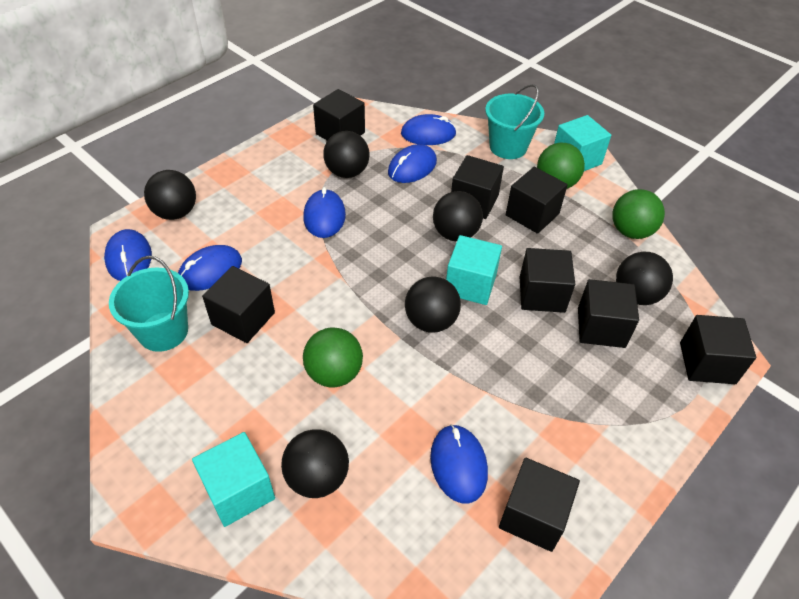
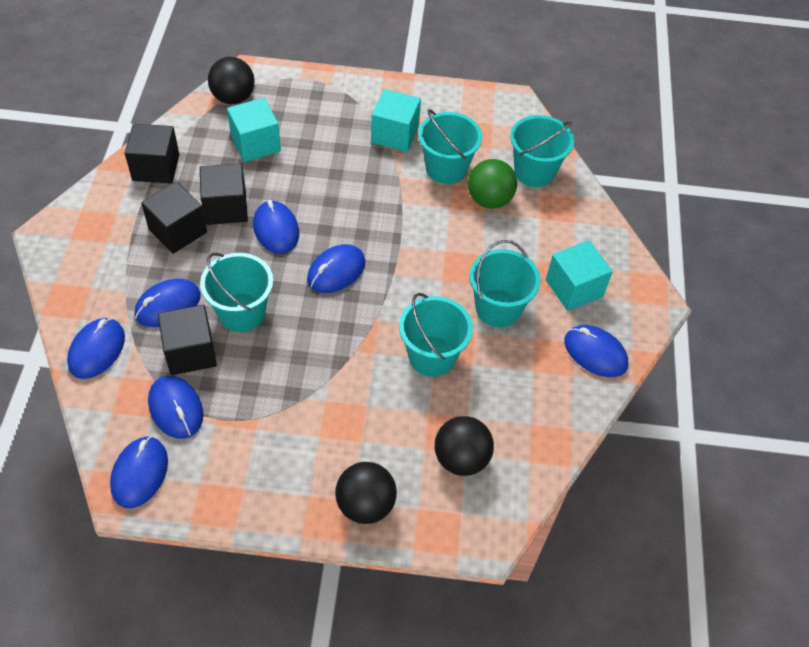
black ball: [144,170,196,220] [281,429,349,498] [323,131,370,178] [405,276,461,333] [433,191,483,241] [616,252,673,305] = 6 -> [208,57,255,104] [335,462,397,524] [435,416,494,476] = 3
black cube: [202,266,275,343] [313,89,365,141] [451,155,504,219] [499,458,580,552] [506,167,568,234] [520,248,575,313] [578,279,639,348] [680,315,756,384] = 8 -> [125,124,179,184] [141,181,207,254] [158,305,217,375] [200,163,248,225] = 4
blue mouse: [104,229,152,281] [178,245,242,291] [303,187,346,238] [388,144,437,183] [401,114,456,145] [430,424,488,504] = 6 -> [67,318,125,379] [110,436,168,508] [135,278,201,327] [148,376,203,439] [253,200,299,254] [307,244,365,293] [564,325,628,377] = 7
green ball: [303,327,363,388] [537,143,585,189] [612,189,665,239] = 3 -> [468,159,517,209] = 1
turquoise bucket: [109,256,189,352] [485,84,544,159] = 2 -> [200,253,273,332] [399,293,473,377] [418,109,482,184] [469,240,540,327] [510,115,574,187] = 5

